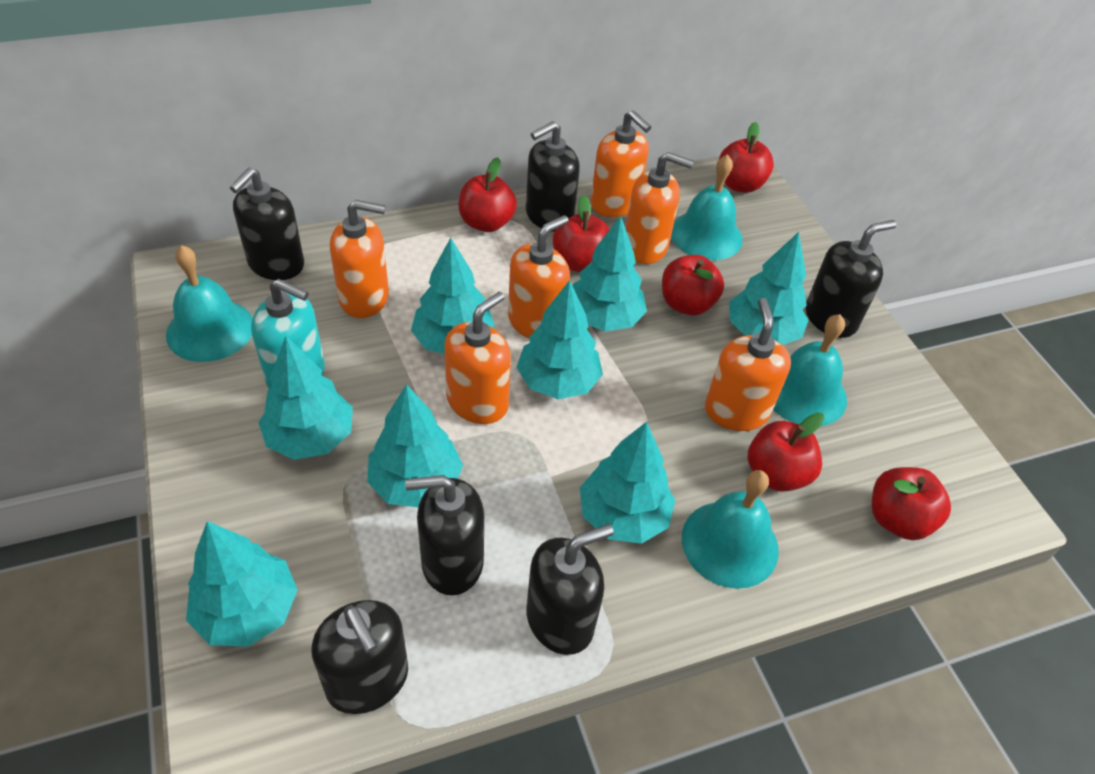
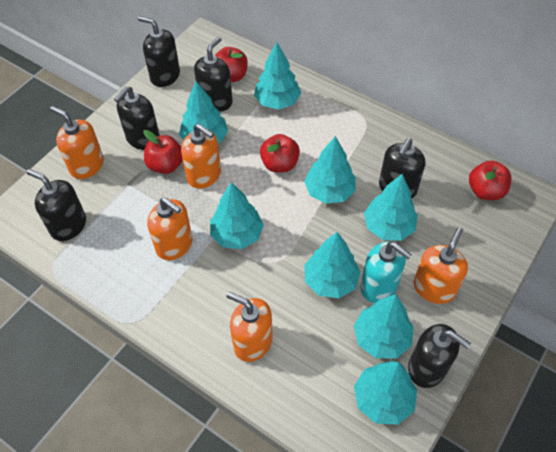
orange soap dispenser: [330,200,389,318] [444,292,511,424] [508,215,570,338] [591,110,651,217] [625,152,694,264] [705,298,791,431] = 6 -> [50,106,104,179] [147,197,193,260] [181,124,221,189] [226,292,273,362] [414,227,468,304] = 5
red apple: [459,157,517,232] [553,195,610,272] [662,255,724,315] [719,122,774,193] [748,412,824,492] [872,467,951,540] = 6 -> [143,130,183,174] [215,47,248,82] [260,134,300,173] [469,161,511,200] = 4
turquoise bell: [166,245,252,362] [671,154,743,260] [682,470,779,589] [773,314,847,426] = 4 -> none = 0

